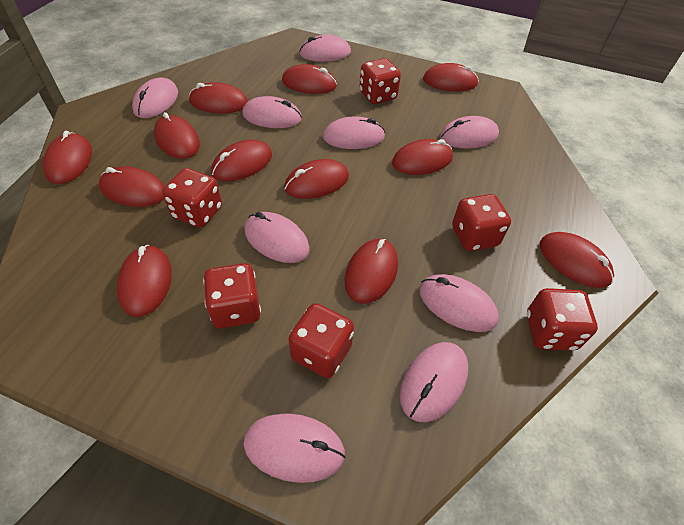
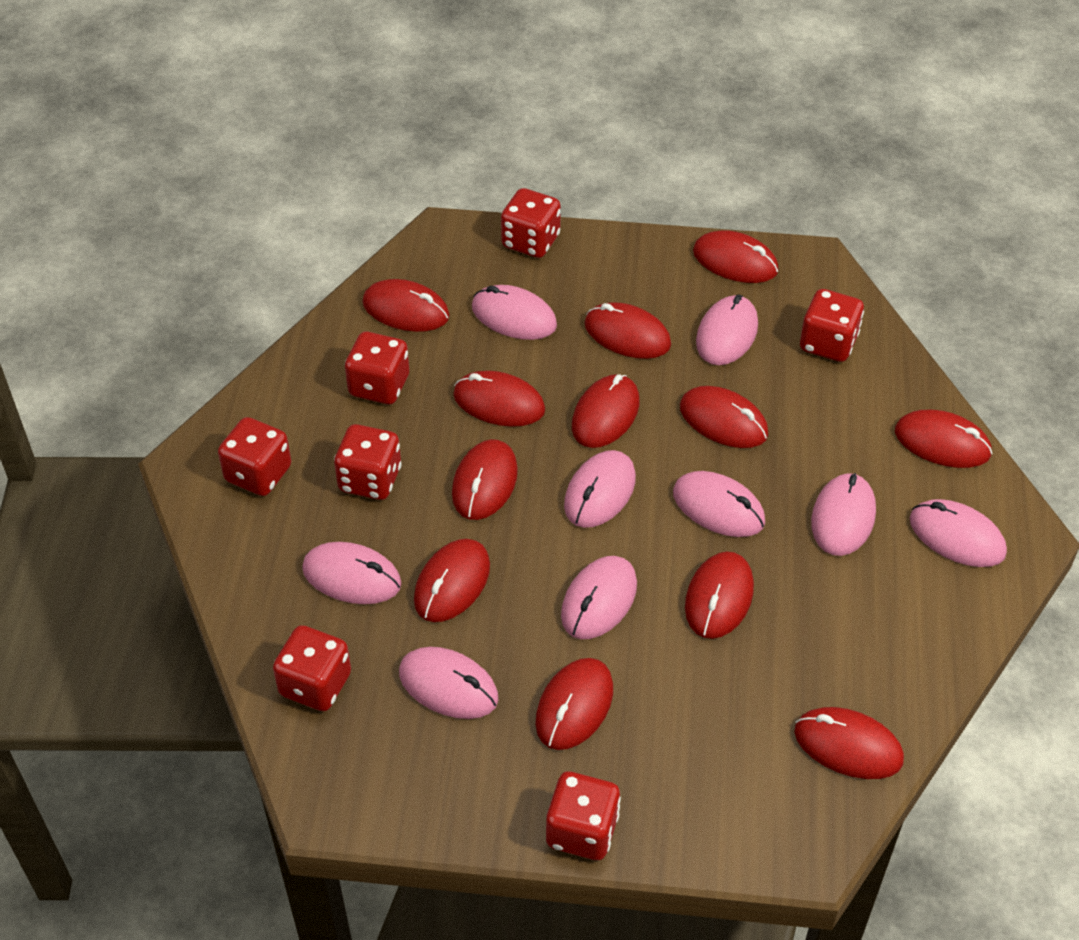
red dice: [162,168,222,228] [203,263,261,328] [288,303,354,378] [359,58,401,104] [452,194,511,251] [527,288,598,351] = 6 -> [218,417,291,496] [273,625,351,711] [334,424,402,500] [345,332,409,404] [501,188,561,258] [546,772,621,860] [800,289,864,362] = 7

